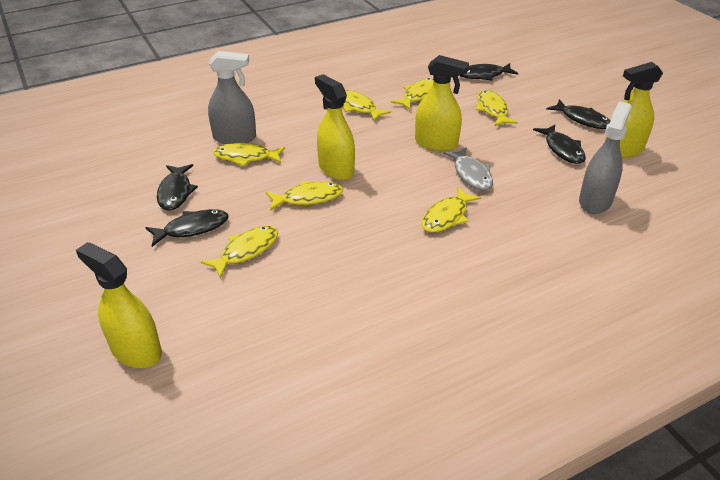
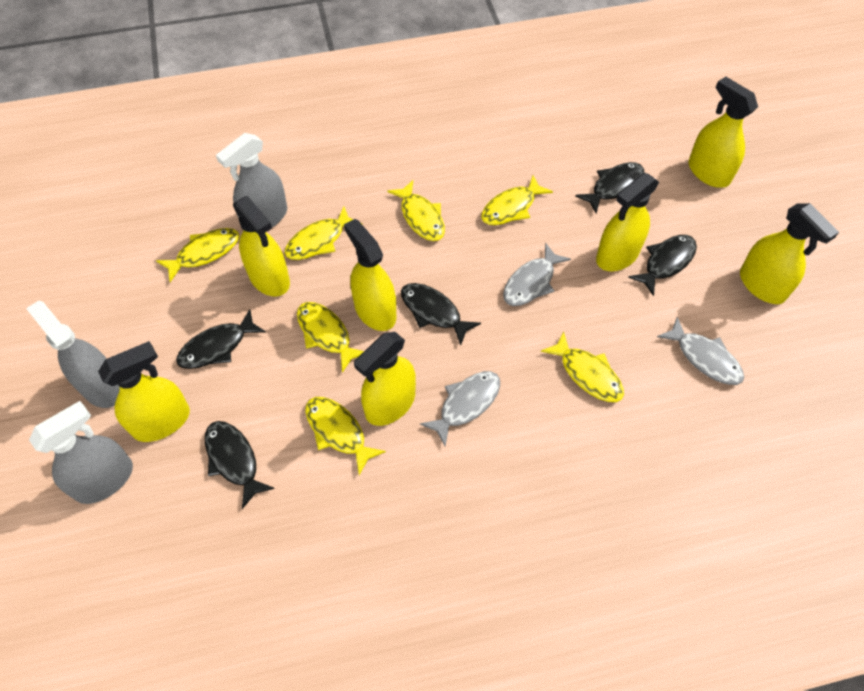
grey fish: [443,147,493,191] = 1 -> [420,371,500,446] [503,243,571,306] [657,317,744,385] = 3
grey spray bottle: [208,51,256,144] [579,101,632,214] = 2 -> [26,301,120,408] [29,401,133,504] [216,133,287,227] = 3
yellow spray bottle: [76,242,162,368] [315,74,355,180] [415,55,469,151] [605,62,663,158] = 4 -> [98,341,190,442] [233,196,290,297] [344,219,396,331] [354,332,416,426] [596,173,659,271] [689,77,758,188] [740,203,839,304] = 7

